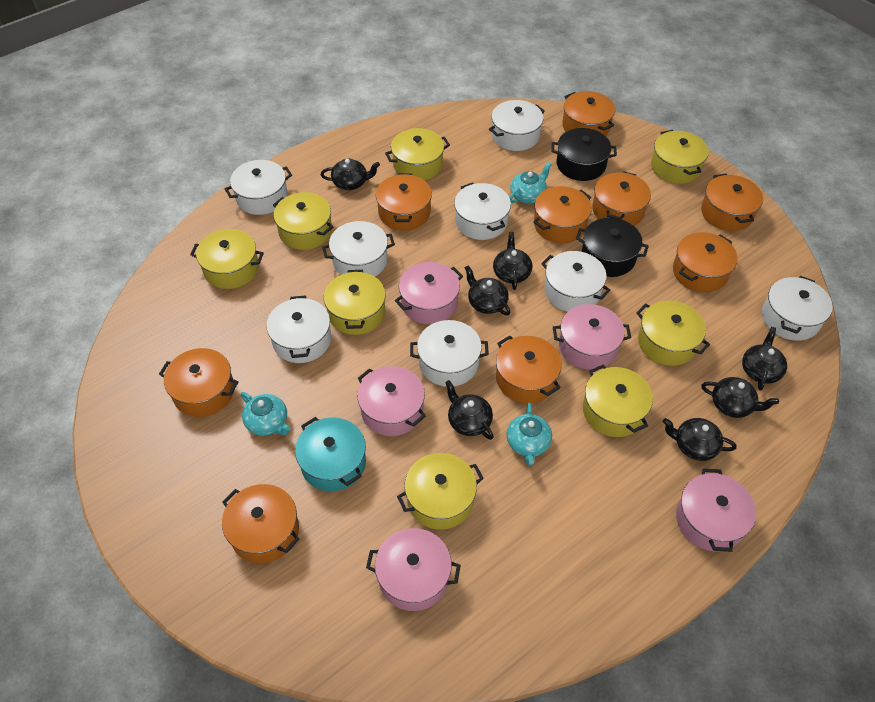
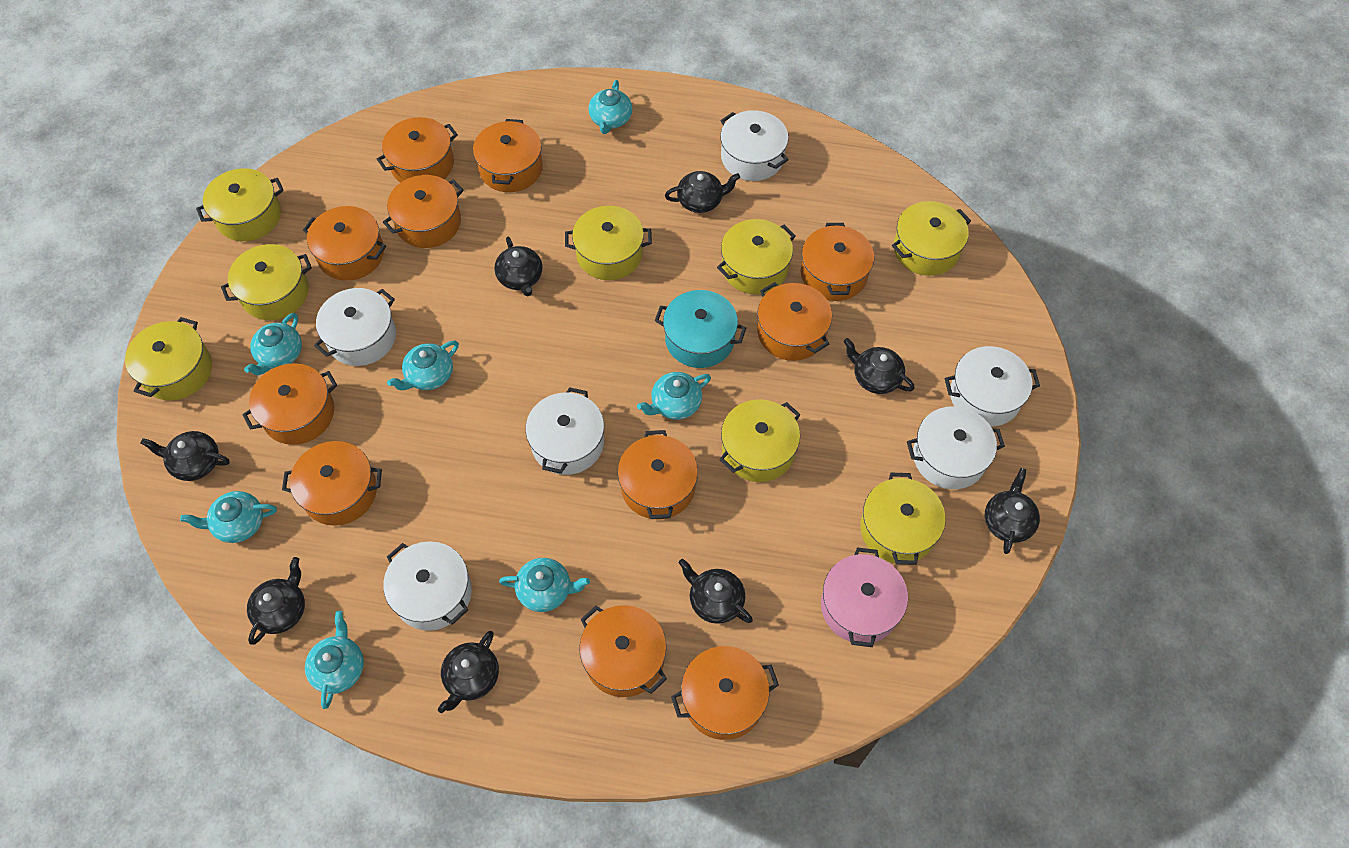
black pot: [551,128,617,181] [576,218,649,277] = 2 -> none = 0
black teapot: [321,158,380,190] [445,380,494,440] [465,266,510,315] [493,232,532,290] [663,418,737,461] [701,377,779,418] [742,327,787,391] = 7 -> [140,431,230,481] [247,557,305,645] [438,631,499,713] [494,237,543,296] [665,171,740,213] [678,559,753,624] [844,338,915,394] [985,468,1040,554] = 8
orange pot: [159,348,238,417] [222,484,299,563] [376,173,432,231] [496,335,562,403] [533,186,592,243] [562,91,615,136] [592,171,651,226] [673,232,738,293] [701,174,763,231] = 9 -> [242,363,337,445] [282,441,382,526] [303,206,386,281] [377,117,458,183] [383,175,464,248] [473,119,543,192] [579,605,667,697] [618,430,698,519] [671,646,779,740] [757,282,832,361] [801,223,874,301] = 11
pink pot: [357,366,426,436] [366,528,461,611] [395,262,463,324] [553,304,631,370] [676,468,756,552] = 5 -> [821,547,908,647] = 1
turquoise teapot: [241,392,291,436] [506,403,552,465] [509,162,552,203] = 3 -> [180,491,277,543] [244,313,302,375] [305,611,364,709] [387,341,459,390] [499,558,590,612] [588,80,633,134] [637,372,711,420] = 7
white pot: [225,160,292,215] [266,295,331,363] [322,221,395,277] [410,320,489,387] [454,182,511,240] [489,100,545,151] [541,251,610,312] [762,276,833,341] = 8 -> [314,288,396,366] [383,541,472,631] [526,387,604,475] [720,110,789,181] [907,406,1005,489] [945,346,1040,427] = 6

